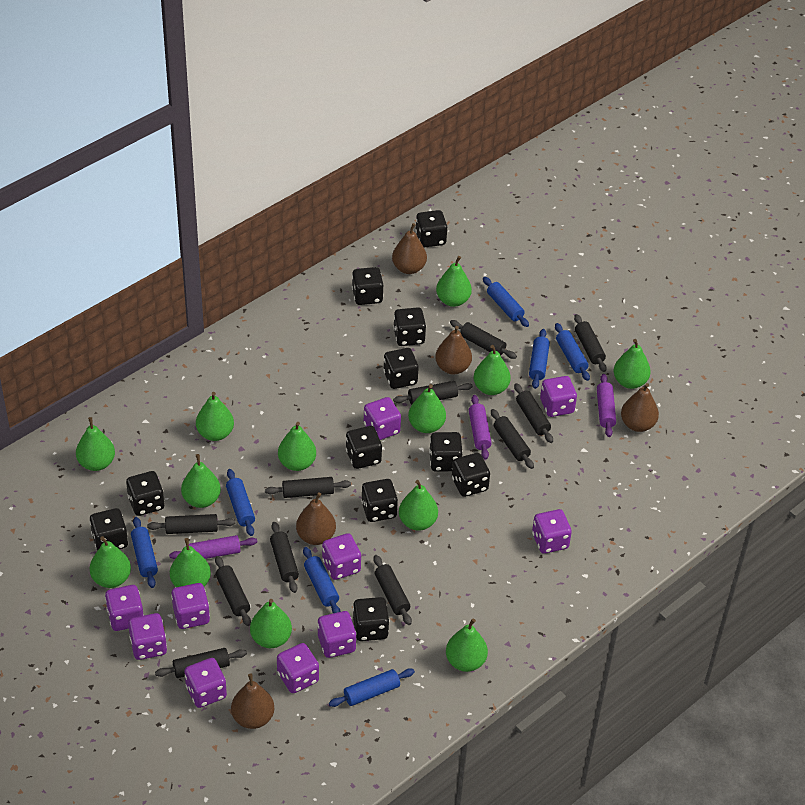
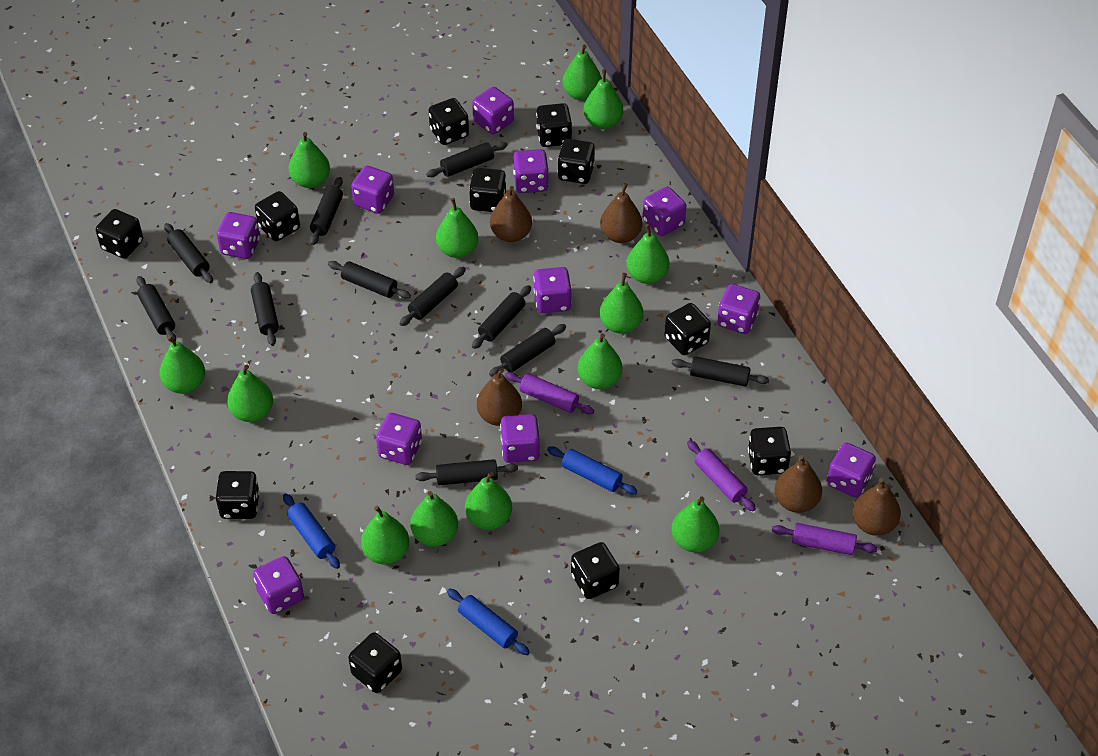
blue rolling pin: [131,517,158,588] [226,469,255,536] [303,547,340,613] [329,668,415,707] [483,277,529,327] [529,329,550,389] [555,323,590,381] = 7 -> [283,493,340,569] [447,588,530,655] [547,446,638,495] = 3
purple dice: [105,585,144,631] [128,613,167,660] [171,583,210,629] [184,658,227,708] [277,643,319,693] [318,611,357,658] [322,533,361,580] [364,397,401,440] [532,509,572,554] [540,376,577,417] = 10 -> [217,212,260,259] [253,556,304,614] [351,166,394,214] [376,413,422,465] [472,87,514,134] [500,414,540,463] [513,149,549,193] [534,267,572,313] [643,187,686,236] [717,284,760,334] [827,443,876,498] = 11

